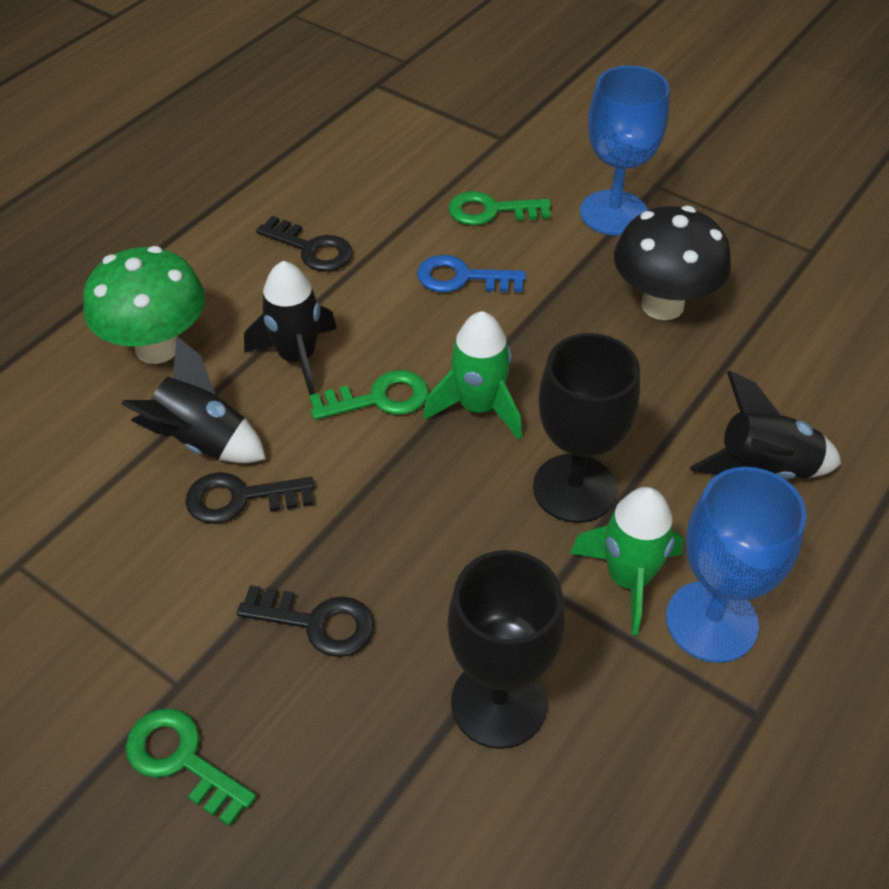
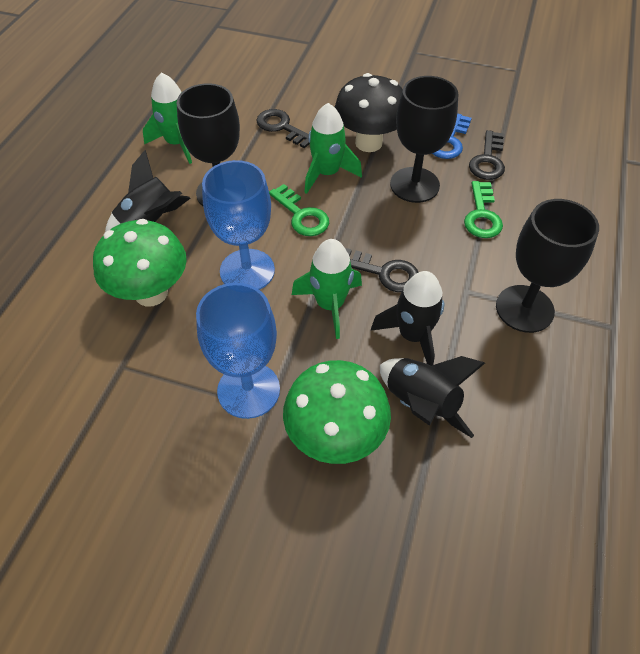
black goblet: [448,550,565,749] [533,333,640,523] = 2 -> [177,83,240,206] [390,76,459,203] [496,199,599,333] = 3
green key: [126,708,256,827] [309,370,429,420] [448,191,551,225] = 3 -> [269,184,329,236] [464,181,503,238] = 2
green mushroom: [83,246,205,364] = 1 -> [93,219,187,307] [283,360,391,464] = 2
green rocket: [423,311,522,440] [570,487,684,636] = 2 -> [143,73,192,164] [292,239,362,339] [304,103,362,194] = 3

